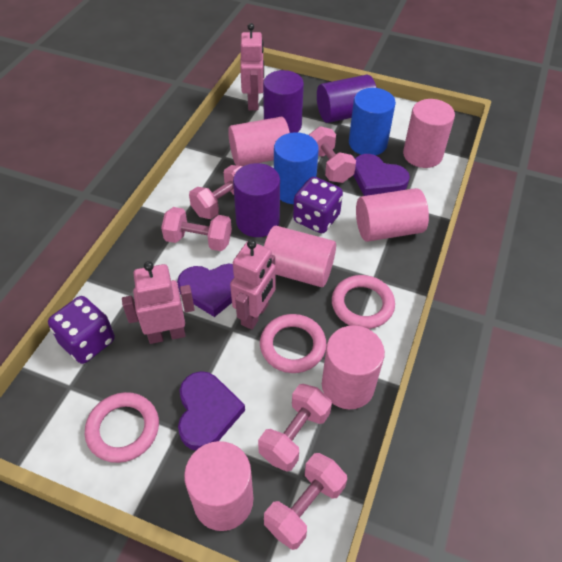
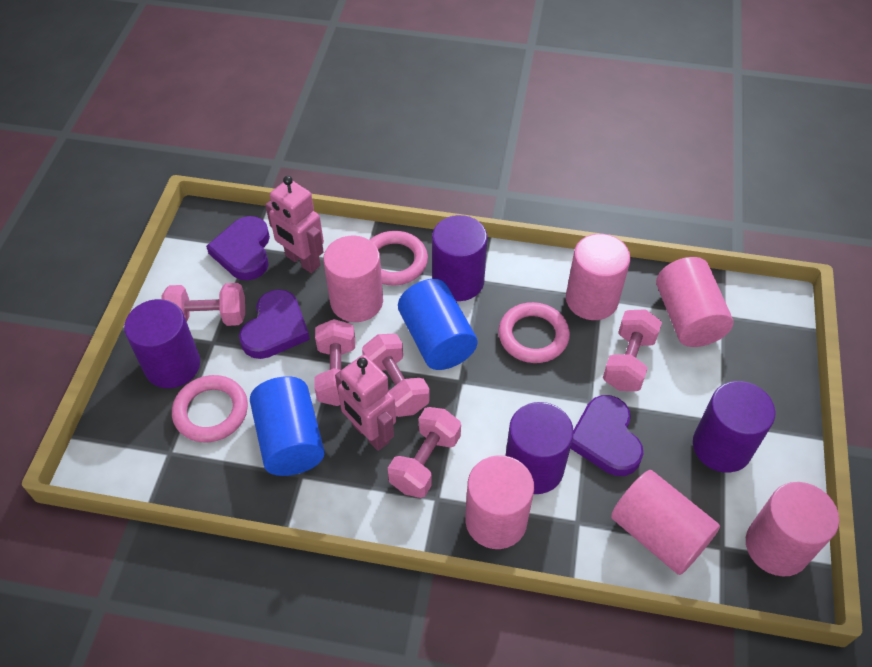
pink robot: [122,261,195,344] [230,240,276,330] [240,23,264,111] = 3 -> [265,176,324,273] [335,355,396,451] = 2
purple cylinder: [233,163,280,237] [263,70,304,133] [317,75,377,123] = 3 -> [124,299,200,388] [432,215,487,301] [505,402,574,494] [693,381,775,473] = 4
purple dice: [48,296,115,364] [293,177,343,233] = 2 -> none = 0

